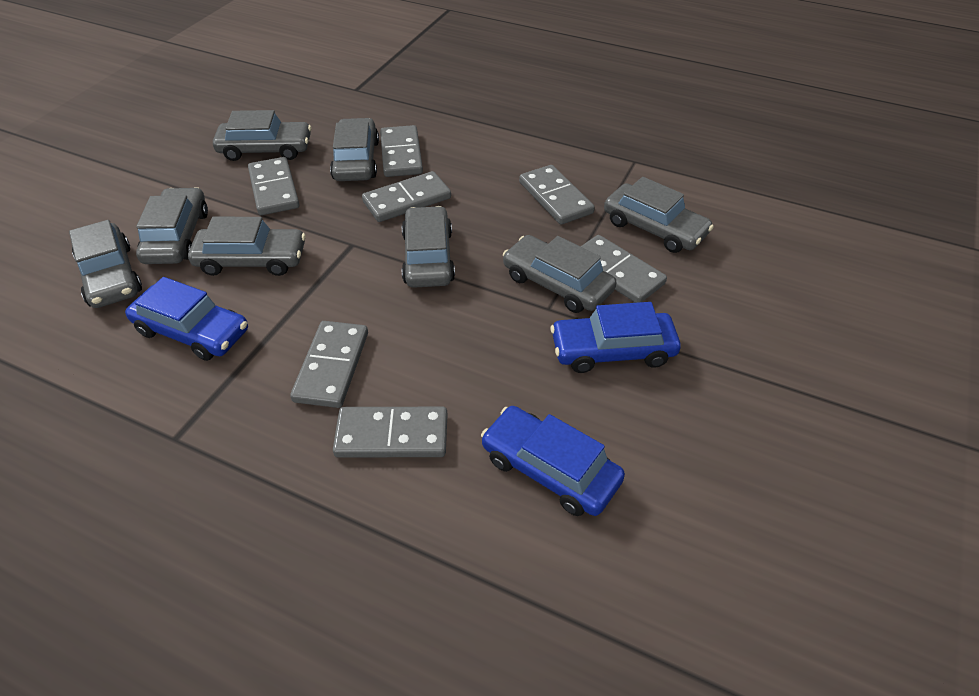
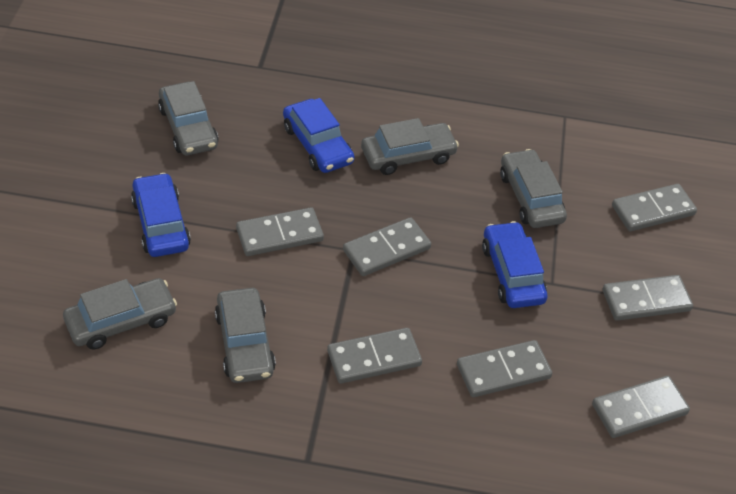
grey car: [69,220,142,308] [136,187,208,264] [188,217,306,276] [213,110,311,161] [330,118,379,181] [402,206,455,288] [503,235,617,313] [604,177,714,253] = 8 -> [63,278,177,349] [158,81,219,155] [215,288,276,383] [361,118,459,175] [500,149,567,228] = 5

